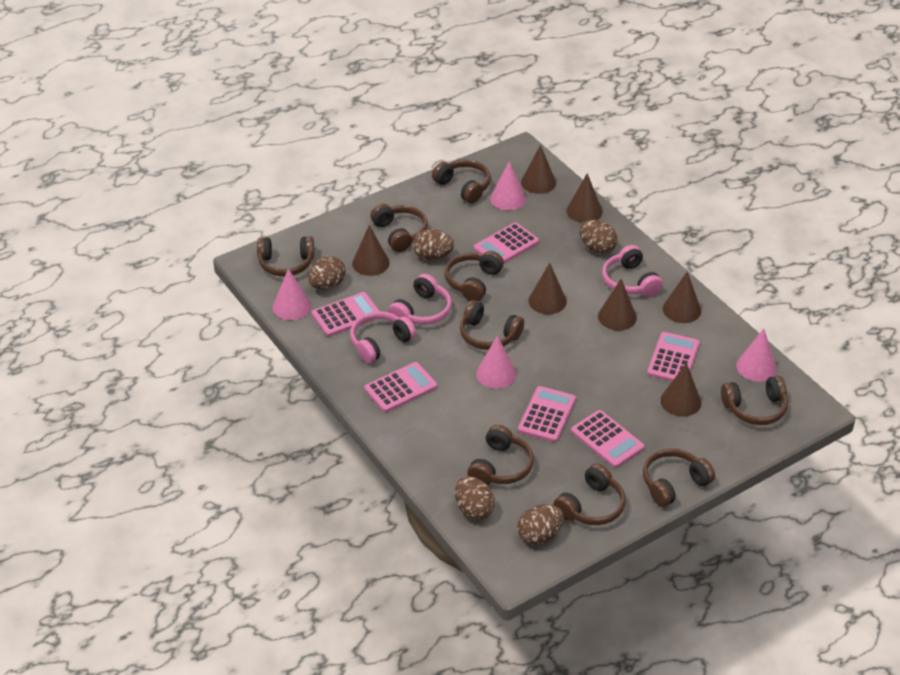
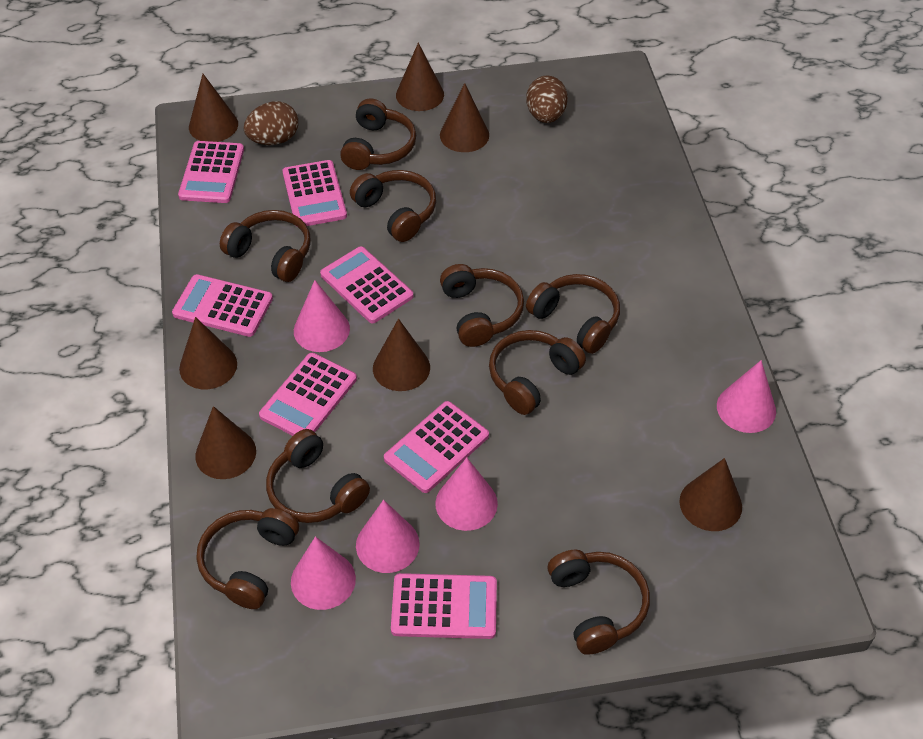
brown egg: [308,256,346,290] [413,229,454,260] [455,476,495,520] [517,504,564,545] [579,220,618,254] = 5 -> [244,101,298,145] [526,75,568,123] = 2
pink calculator: [312,292,380,336] [364,362,437,412] [474,222,539,263] [518,386,576,442] [571,410,644,468] [647,332,700,381] = 6 -> [172,274,273,337] [178,141,244,203] [259,353,357,436] [282,160,347,227] [320,246,413,323] [384,401,489,493] [391,573,497,639] = 7
pink cone: [273,268,311,320] [476,335,516,389] [490,161,526,210] [736,329,777,381] = 4 -> [291,537,356,610] [294,280,350,352] [356,500,420,573] [435,458,498,531] [717,360,776,433] = 5
pink headphones: [350,311,416,363] [389,274,452,325] [602,245,663,296] = 3 -> none = 0

